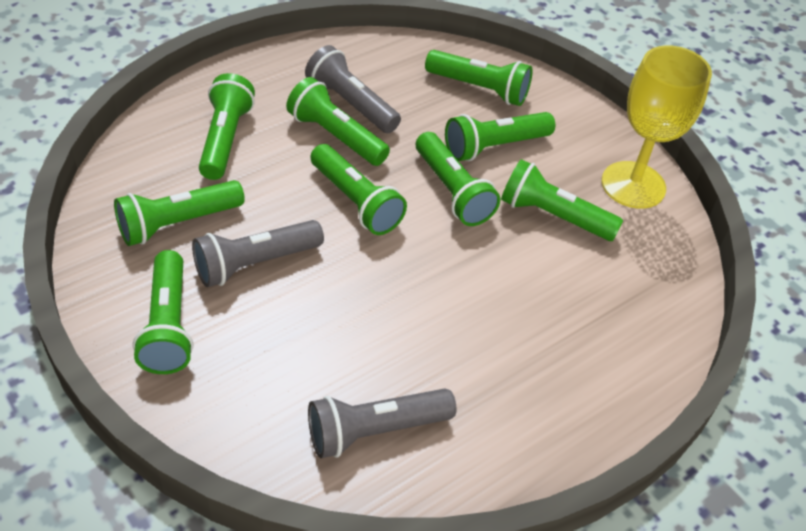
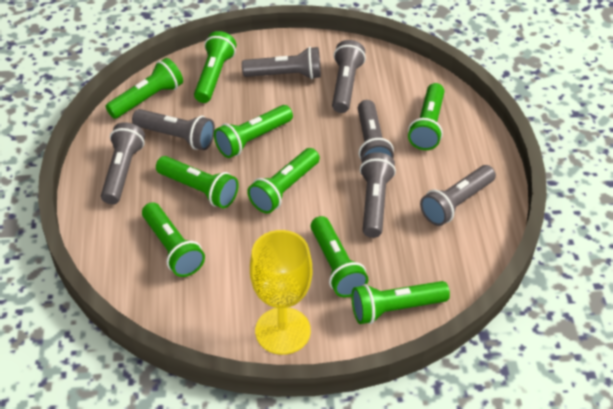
grey flashlight: [192,220,324,287] [305,45,401,133] [308,389,457,458] = 3 -> [101,122,145,204] [132,109,215,150] [242,46,321,79] [332,40,366,113] [358,100,394,162] [360,152,396,238] [420,165,496,226] = 7

